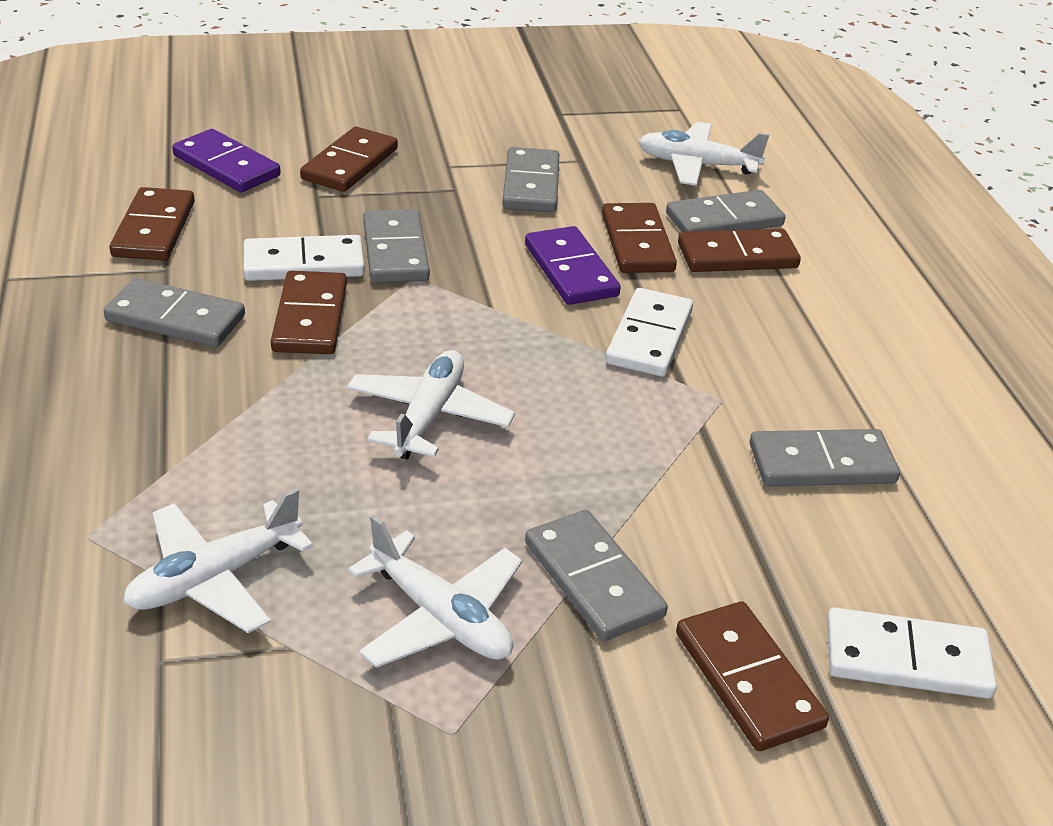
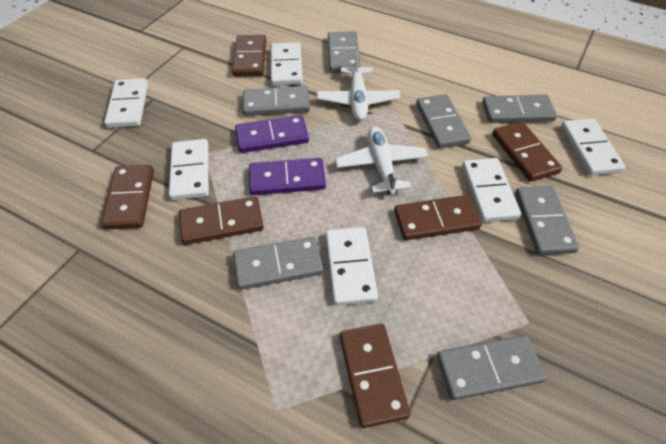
grey domino: [104,278,245,347] [363,209,430,283] [502,147,559,212] [525,510,668,641] [666,190,785,232] [750,429,900,487] = 6 -> [233,236,323,290] [243,86,310,116] [328,31,361,73] [416,94,471,148] [437,335,546,400] [482,95,557,123] [515,186,579,255] = 7
white domino: [243,235,365,281] [605,288,693,377] [827,608,997,699] = 3 -> [104,78,148,128] [169,139,209,200] [271,42,303,86] [326,227,378,306] [462,158,521,222] [561,118,626,176] = 6
white plane: [123,488,314,633] [347,350,515,459] [348,515,522,668] [638,122,769,186] = 4 -> [317,51,401,121] [335,126,428,195] = 2

